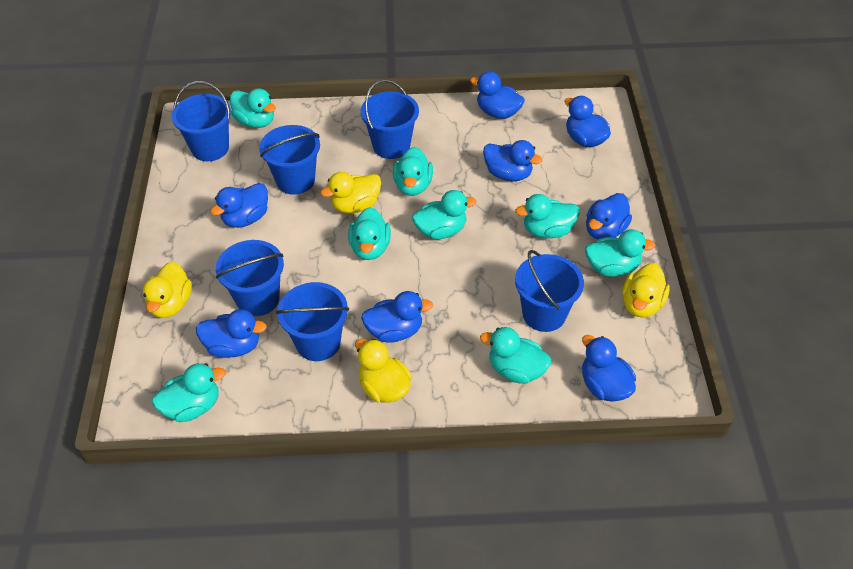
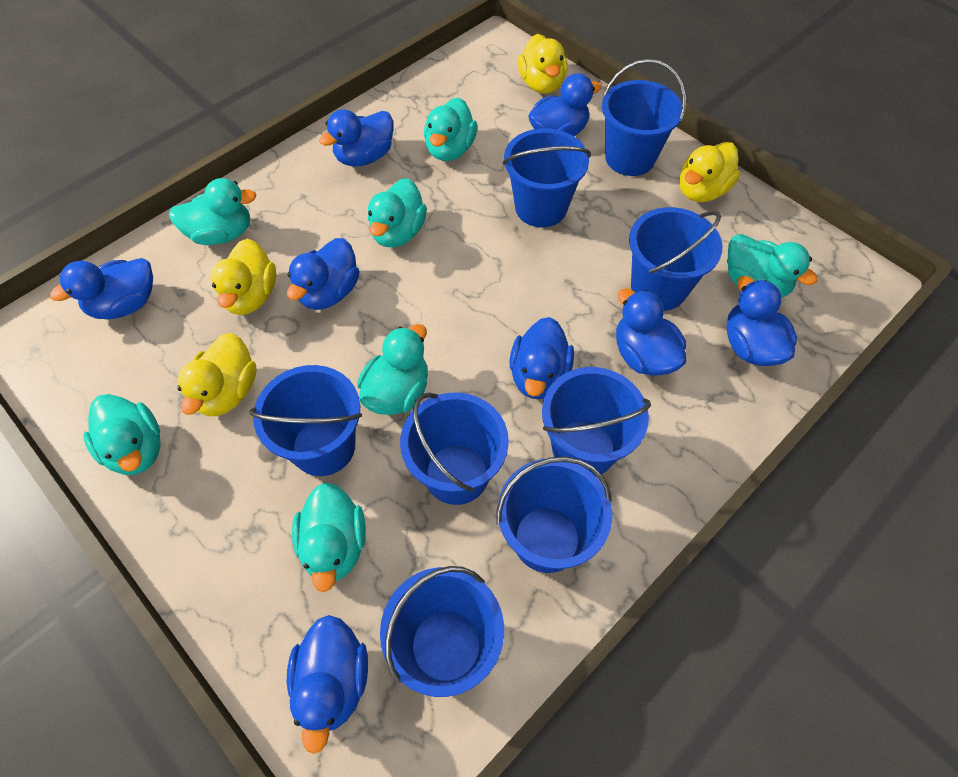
blue bucket: [172,81,231,161] [216,240,284,316] [259,125,320,195] [276,282,349,361] [361,79,419,159] [515,250,584,332] = 6 -> [249,365,362,476] [380,566,504,697] [400,392,509,505] [496,456,612,573] [503,128,591,227] [542,367,651,477] [602,59,686,176] [629,207,722,311] = 8
turquoise duck: [152,363,226,422] [230,88,276,128] [348,207,391,260] [393,147,433,196] [412,190,476,239] [480,327,551,384] [515,194,580,238] [585,229,655,277] = 8 -> [83,394,161,475] [169,178,257,245] [292,482,366,592] [357,324,428,415] [368,178,427,247] [424,97,477,161] [727,234,818,298] = 7

